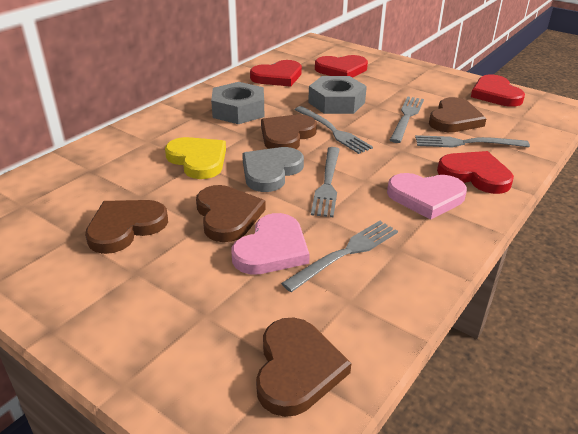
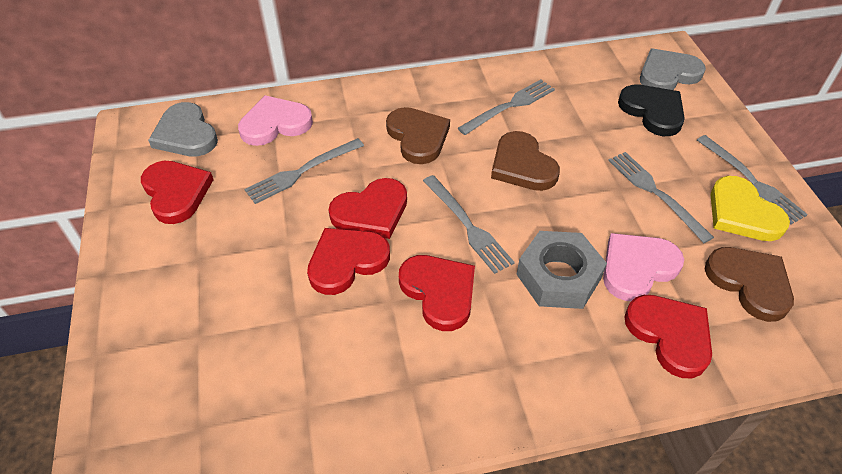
black heart: none = 0 -> [618,85,685,136] = 1
brown heart: [85,200,168,254] [196,185,266,242] [256,317,351,417] [261,114,317,149] [429,97,486,132] = 5 -> [386,107,450,164] [491,131,560,191] [705,247,794,322] = 3
grey heart: [242,147,304,192] = 1 -> [148,102,218,156] [640,48,706,90] = 2
grey nut: [211,82,264,124] [308,76,367,114] = 2 -> [516,231,607,309] = 1
red heart: [250,60,302,87] [315,55,368,78] [437,151,514,194] [471,75,525,107] = 4 -> [141,161,214,224] [307,228,390,295] [329,178,407,239] [399,255,475,331] [624,295,712,378] = 5

